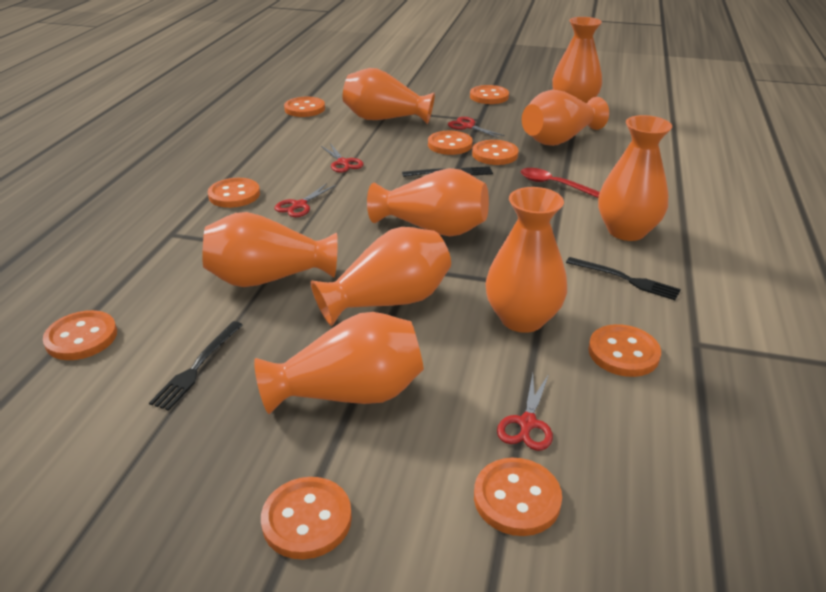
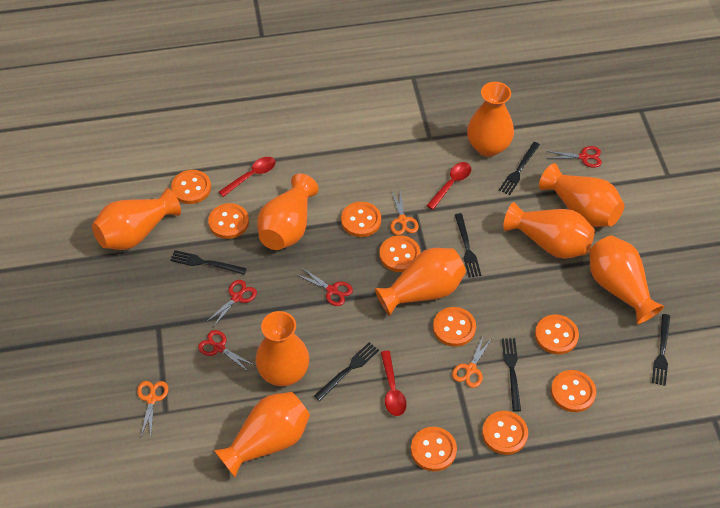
black fork: [149,321,243,411] [402,166,493,177] [566,257,681,300] = 3 -> [170,250,247,274] [314,342,379,401] [455,213,481,277] [499,142,540,195] [502,338,521,412] [652,314,670,386] = 6
orange scissors: none = 0 -> [137,381,168,436] [390,190,419,235] [452,336,492,388] = 3
red spoon: [521,168,600,198] = 1 -> [219,157,276,197] [381,351,407,416] [426,162,471,210] = 3

